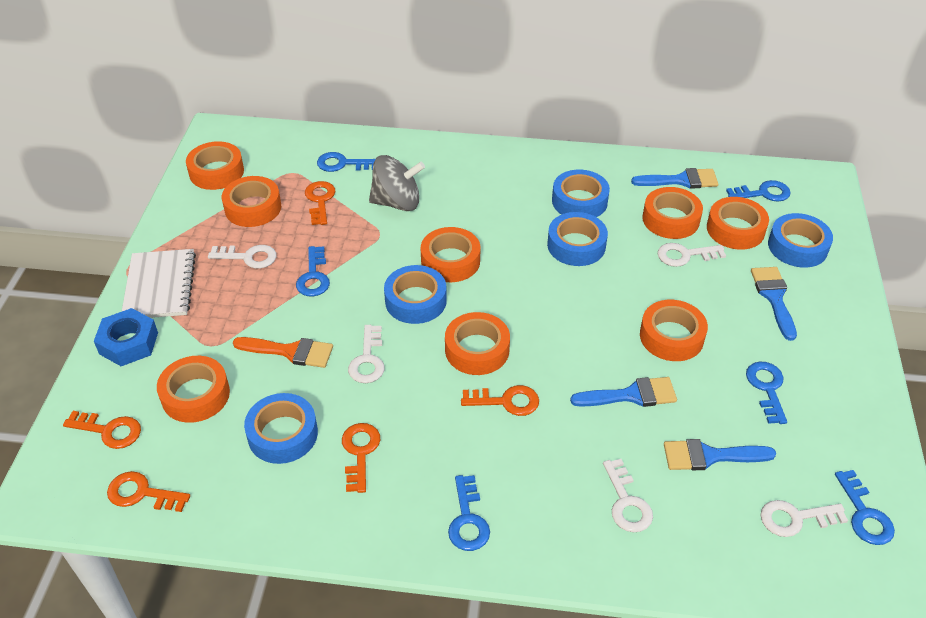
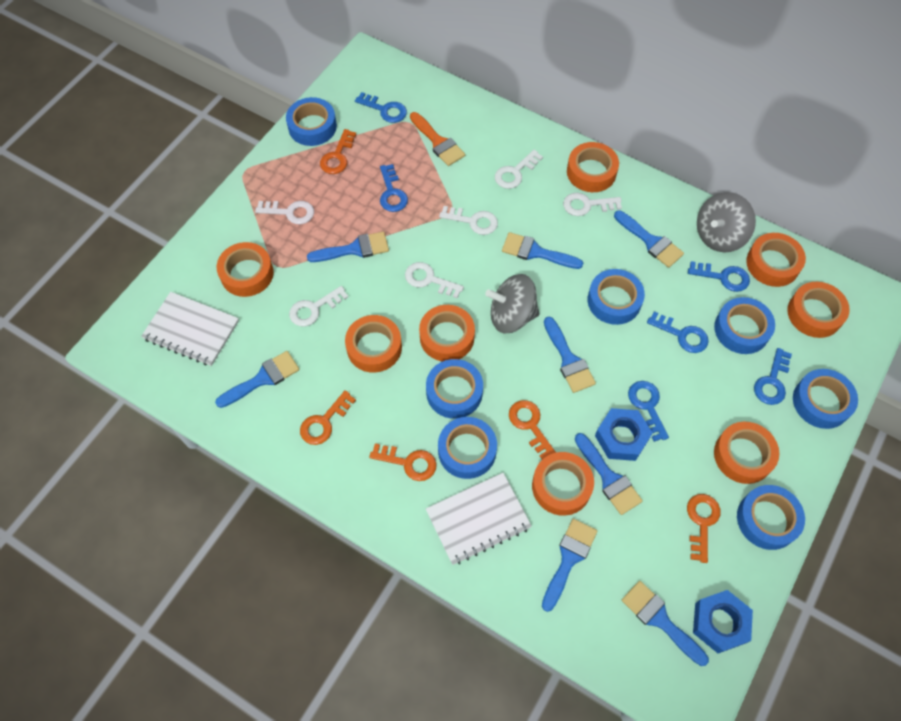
blue brush: [570,377,677,407] [631,168,718,188] [664,439,776,470] [751,267,797,341] = 4 -> [215,351,300,408] [307,232,389,262] [502,232,583,269] [542,519,597,612] [544,317,596,393] [575,433,643,515] [614,210,684,268] [622,581,709,666] = 8
blue nut: [94,308,158,366] = 1 -> [595,408,652,461] [693,590,753,653] = 2
blue tape: [244,393,318,464] [384,265,447,324] [547,212,608,266] [552,170,610,217] [768,213,833,268] = 5 -> [286,97,337,146] [426,359,483,419] [438,417,497,479] [588,269,645,325] [714,297,775,354] [737,485,805,550] [793,369,858,429] = 7
grey spinning top: [369,155,425,211] = 1 -> [485,274,539,333] [697,192,756,253] = 2
white key: [208,245,276,269] [348,325,384,383] [603,459,653,532] [657,243,726,267] [760,500,848,537] = 5 -> [255,201,314,224] [289,286,348,326] [405,262,464,298] [439,206,498,235] [495,150,543,189] [563,193,622,216] = 6
white notebook: [122,249,196,318] = 1 -> [141,292,239,366] [426,473,532,565] = 2

